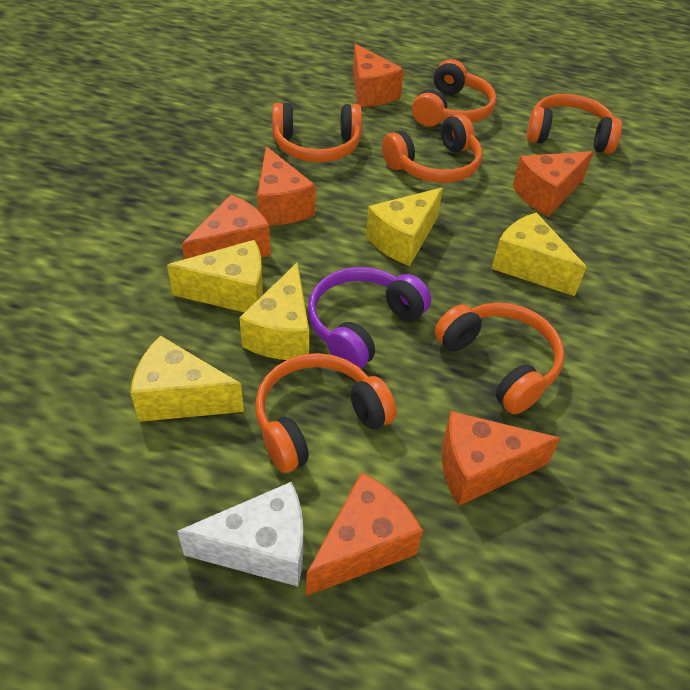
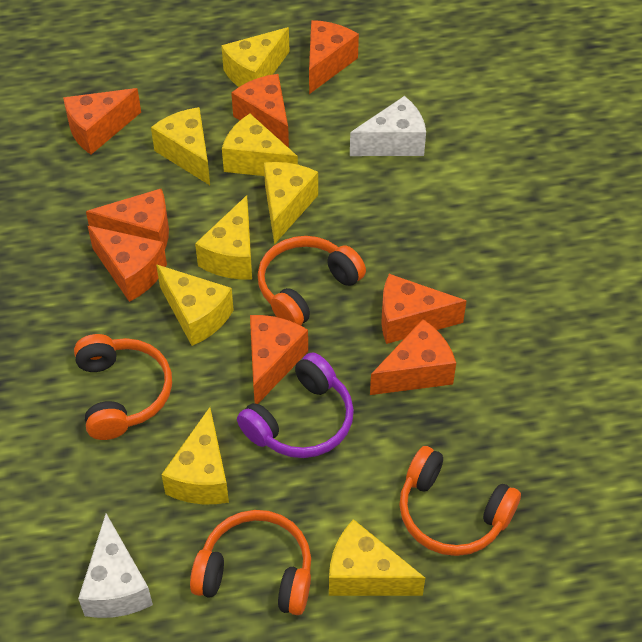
orange cheese: [182,195,271,259] [257,146,316,226] [306,472,423,596] [353,44,404,107] [442,411,560,506] [512,151,593,216] = 6 -> [63,88,141,154] [86,189,169,249] [88,226,167,302] [231,74,289,148] [250,315,308,404] [309,20,359,94] [370,319,456,395] [382,274,466,344] = 8
orange headphones: [255,353,397,473] [272,103,362,162] [382,114,482,183] [412,59,497,127] [434,303,565,414] [527,94,622,154] = 6 -> [74,334,172,440] [190,510,311,615] [258,236,366,325] [399,446,521,556] = 4
white cheese: [177,482,303,587] = 1 -> [78,513,153,618] [350,96,426,156] = 2
yellow cheese: [130,336,244,422] [167,240,263,312] [239,262,309,360] [366,188,443,266] [492,212,587,296] = 5 -> [151,107,210,185] [156,264,234,346] [161,407,229,504] [195,195,252,279] [221,27,289,87] [222,114,298,176] [264,162,318,244] [329,519,425,596] = 8

